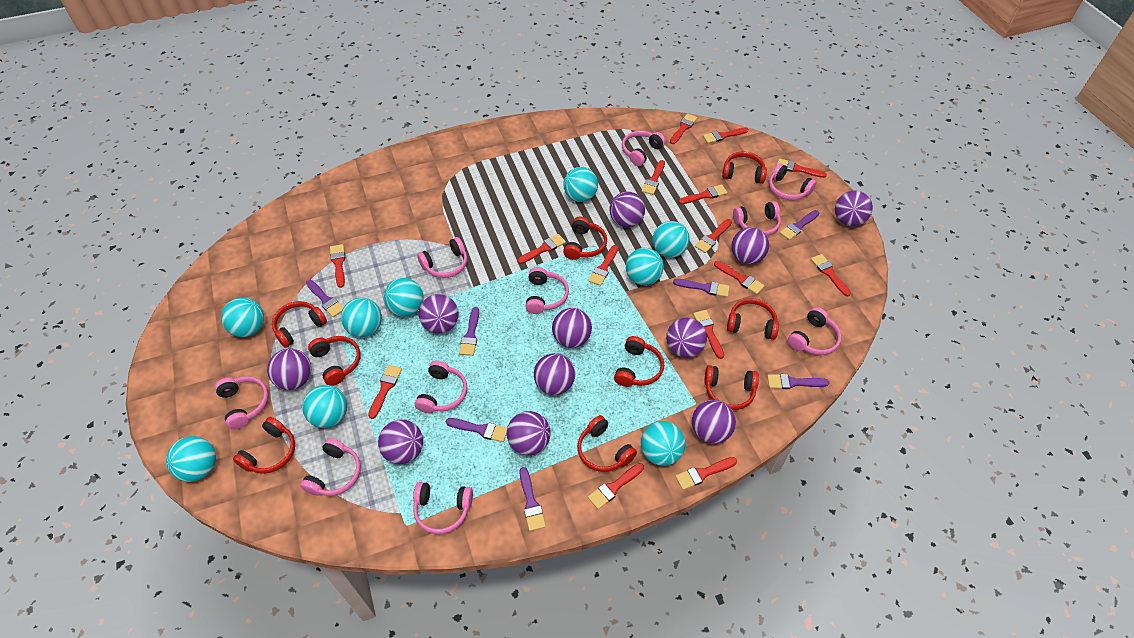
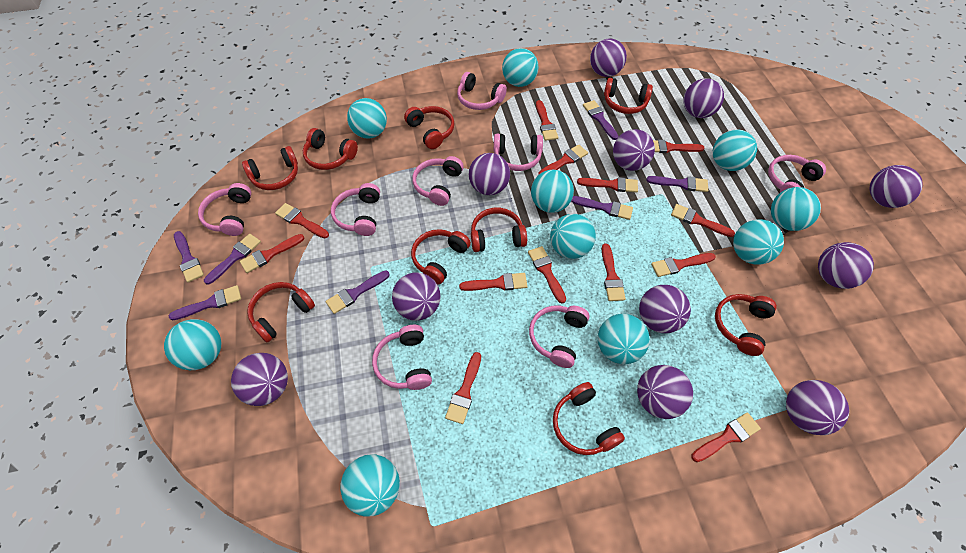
pink headphones: [215,376,269,429] [300,438,361,496] [413,482,473,534] [415,360,467,413] [417,237,467,278] [526,267,569,314] [622,131,666,166] [733,201,781,236] [769,163,816,200] [788,307,842,355] = 10 -> [198,183,251,236] [331,183,380,236] [372,325,432,390] [412,156,464,206] [457,72,507,110] [494,134,543,171] [529,306,590,368] [768,155,826,192] = 8
red brush: [330,244,345,288] [368,365,402,419] [517,234,566,264] [588,245,618,286] [588,463,644,509] [642,160,665,195] [670,114,697,144] [675,457,737,490] [679,184,728,204] [693,310,724,359] [695,219,732,253] [703,127,749,143] [714,261,765,294] [777,159,827,178] [811,254,851,297] = 15 -> [240,234,304,273] [275,203,329,239] [445,352,481,424] [459,273,528,291] [528,246,566,303] [536,100,558,141] [538,144,588,175] [577,177,638,193] [602,244,626,301] [651,253,716,277] [653,140,704,153] [671,204,735,237] [691,412,761,462] = 13
turquoise ball: [166,436,216,482] [221,298,264,337] [302,385,347,428] [341,298,382,337] [384,278,424,317] [563,167,598,202] [626,248,664,285] [641,421,685,466] [653,221,690,258] = 9 -> [164,319,221,370] [340,454,400,516] [347,98,387,138] [502,48,539,87] [531,170,574,213] [550,214,596,259] [598,314,650,364] [713,130,757,171] [733,219,784,265] [771,187,821,231] = 10

